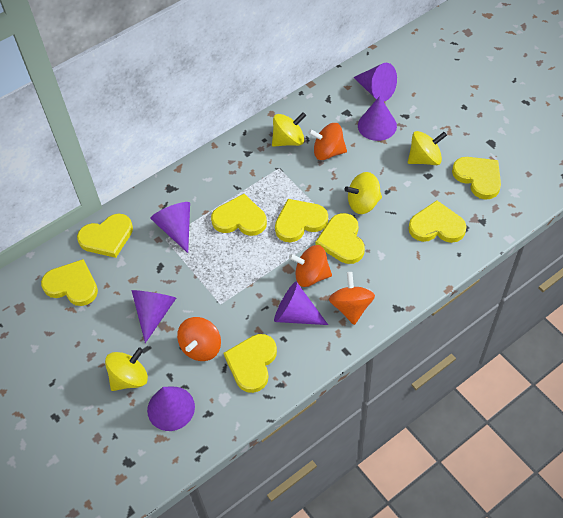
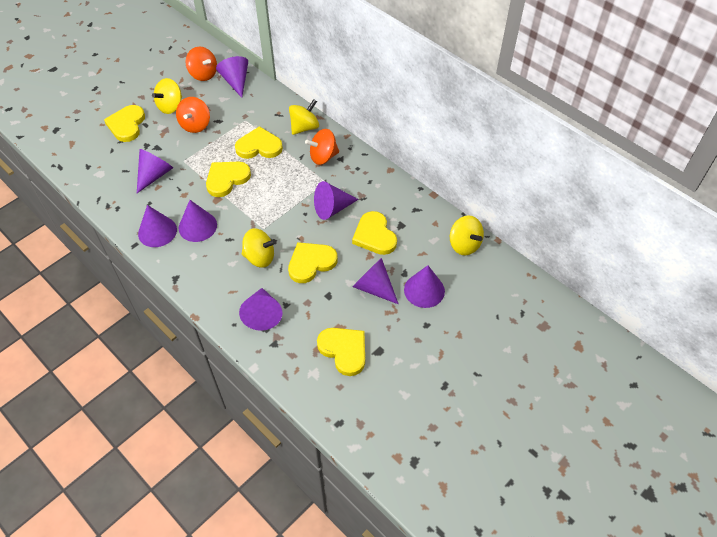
orange spinning top: [177,317,221,361] [289,245,332,287] [308,123,347,160] [329,272,375,325] = 4 -> [176,97,210,133] [186,47,217,81] [305,129,339,165] = 3
purple cone: [131,290,176,343] [147,387,195,431] [151,202,190,253] [274,282,328,325] [353,63,397,102] [358,96,397,141] = 6 -> [137,149,173,193] [138,205,177,247] [179,200,217,242] [216,56,248,98] [239,288,282,331] [314,181,359,220] [353,258,398,304] [404,265,445,308] = 8
yellow heart: [41,259,98,306] [77,214,133,258] [211,194,267,236] [224,334,277,393] [275,199,328,242] [316,213,365,264] [408,200,467,243] [452,157,501,200] = 8 -> [104,105,145,142] [206,162,251,197] [235,126,283,159] [288,242,338,283] [317,328,365,376] [352,211,397,255] = 6

